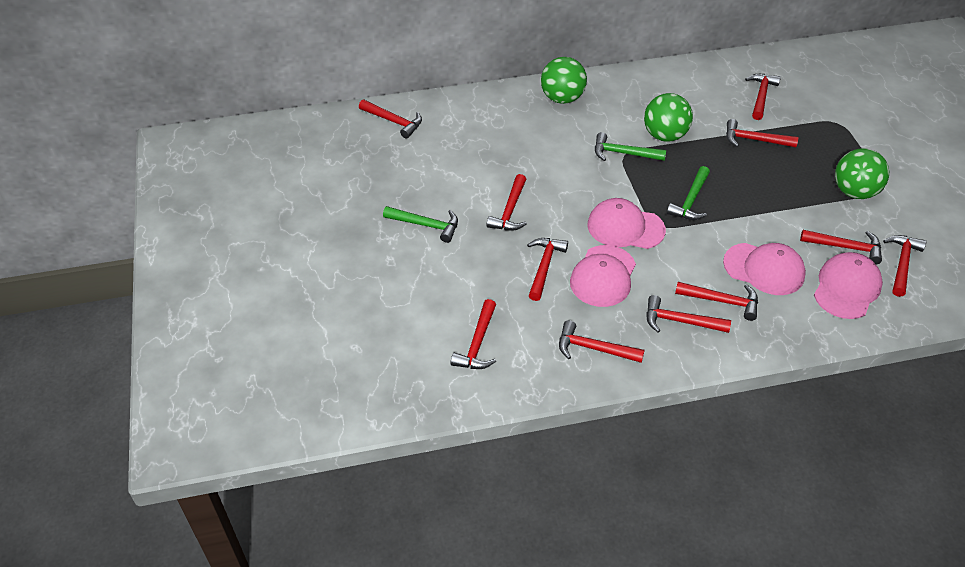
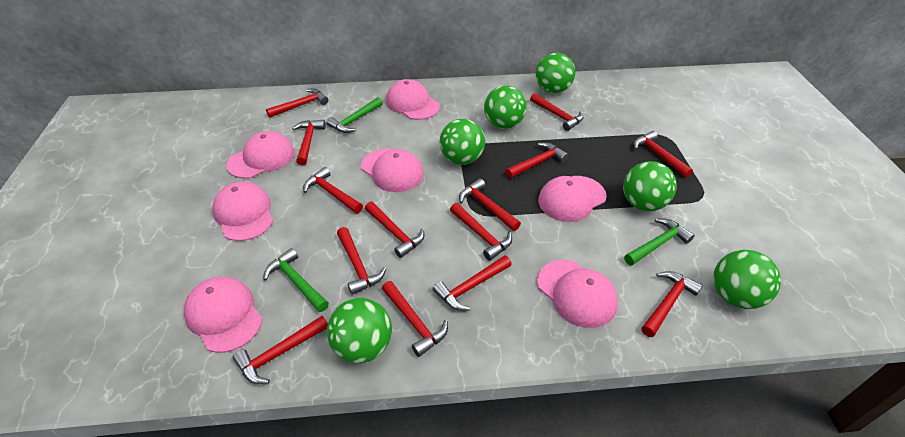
green ball: [541,57,587,104] [644,93,693,142] [835,148,889,199] = 3 -> [327,298,392,363] [440,119,485,165] [484,86,527,129] [536,53,575,93] [623,161,677,211] [713,250,781,309] = 6
pink cap: [570,245,636,307] [587,198,666,249] [723,243,806,295] [814,252,883,319] = 4 -> [184,277,262,353] [212,182,273,241] [227,131,295,179] [361,149,424,192] [386,79,440,120] [537,260,618,328] [538,176,607,222] = 7
red hammer: [359,99,422,138] [451,299,496,369] [486,174,527,231] [527,238,568,301] [559,320,645,363] [646,295,731,333] [675,282,758,321] [726,119,798,147] [745,74,781,120] [800,230,882,264] [883,235,926,297] = 11 -> [233,316,328,384] [266,88,328,118] [292,120,326,165] [303,167,363,213] [337,227,386,295] [365,202,424,258] [382,281,448,357] [433,255,512,311] [450,203,512,261] [459,178,521,231] [506,142,569,178] [530,93,583,131] [634,131,693,178] [642,271,703,337] = 14

